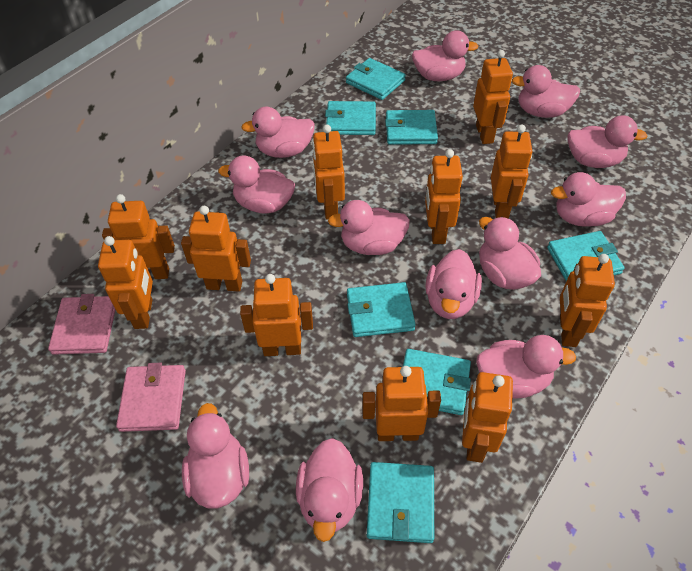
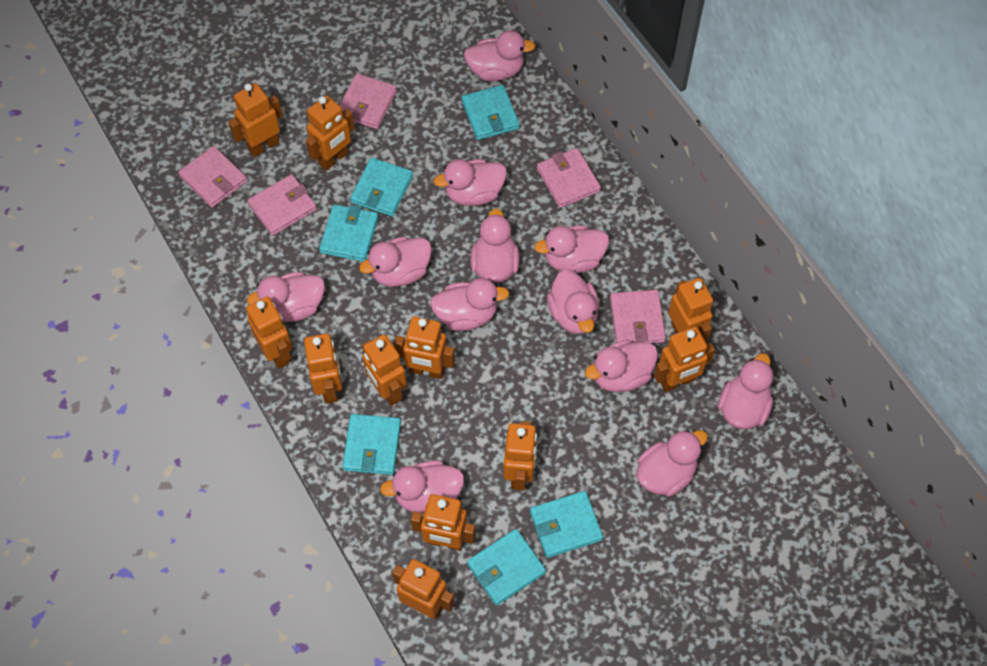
pink wallet: [48,294,116,355] [116,363,186,432] = 2 -> [178,146,247,208] [247,174,317,236] [339,73,397,129] [537,148,601,208] [610,290,666,343] = 5
turquoise wallet: [325,101,376,135] [346,58,406,100] [347,282,416,337] [367,462,434,543] [385,110,438,145] [403,349,471,415] [547,231,625,281] = 7 -> [319,205,379,261] [342,414,401,475] [350,158,413,216] [462,85,520,140] [467,529,546,606] [530,491,603,558] = 6

